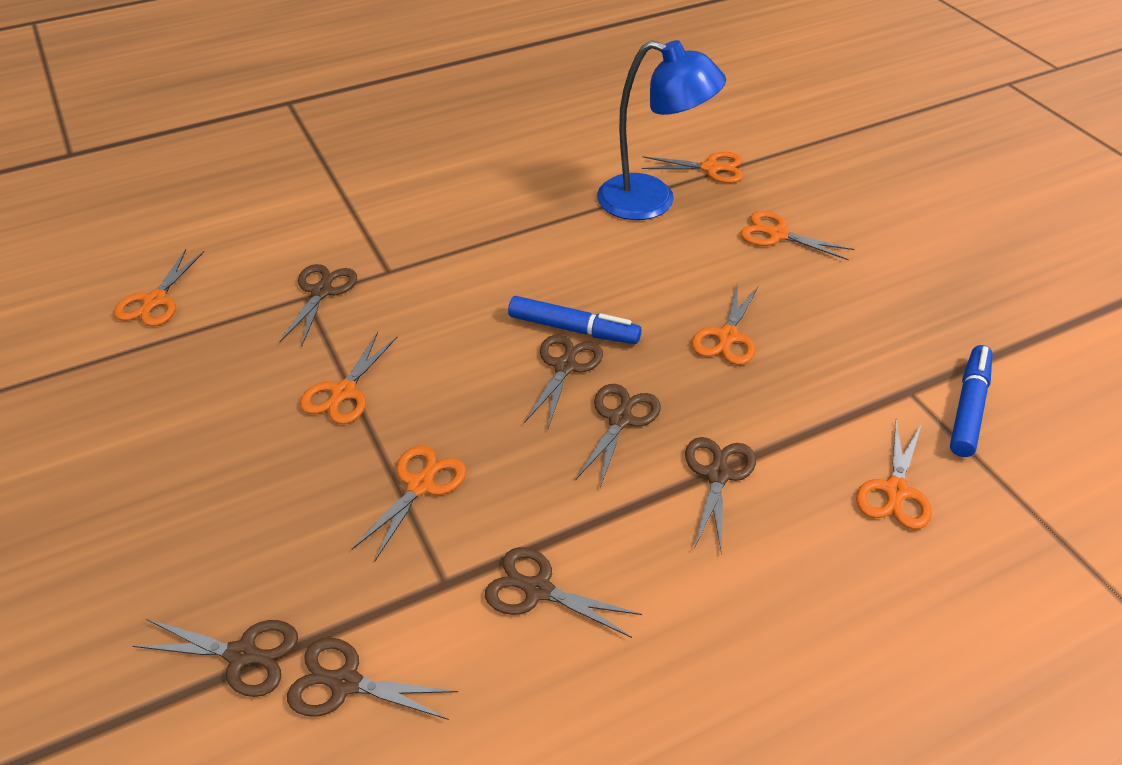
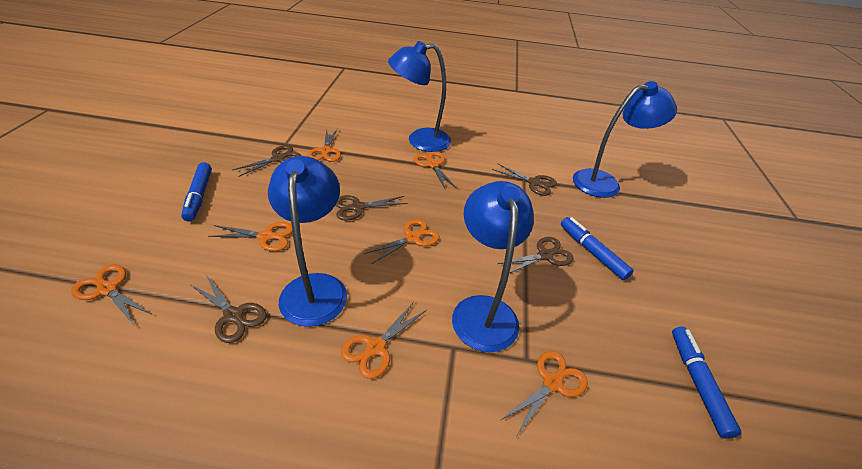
blue lamp: [597,40,726,220] = 1 -> [268,156,347,327] [388,41,451,152] [452,181,534,352] [573,81,677,198] = 4
blue marker: [508,296,642,344] [950,345,993,457] = 2 -> [181,162,212,222] [561,217,634,280] [672,327,741,439] = 3
brown scissors: [133,619,298,697] [280,264,357,346] [287,637,458,720] [485,547,642,638] [525,334,603,428] [576,384,661,488] [685,437,756,555] = 7 -> [191,275,267,343] [232,145,302,177] [335,195,408,221] [492,163,557,196] [497,237,574,273] = 5

